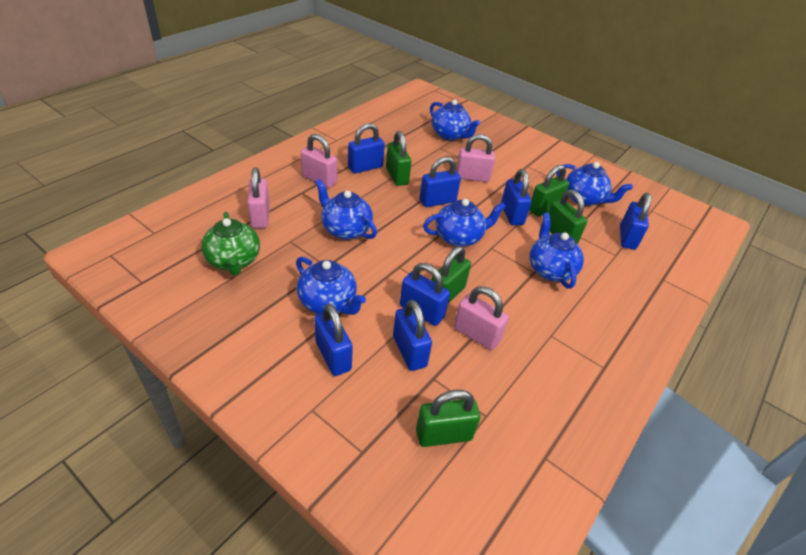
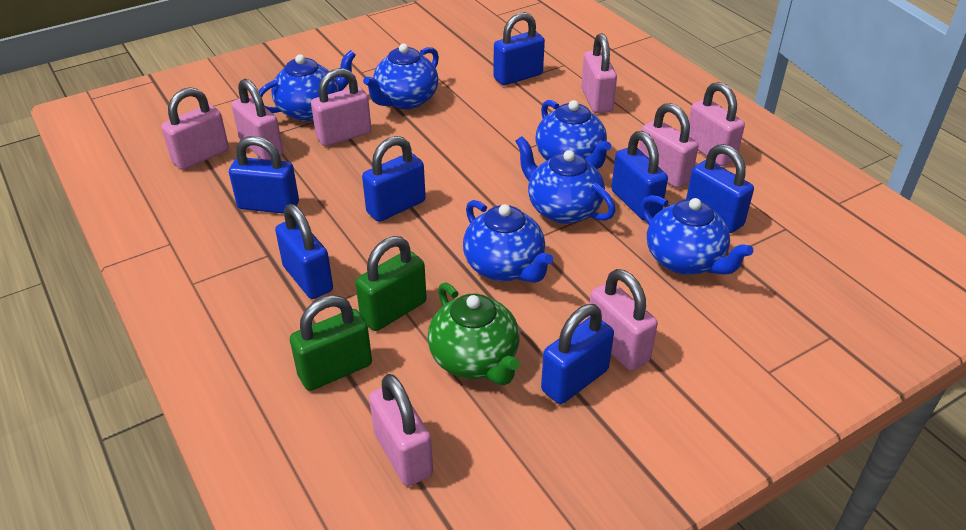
green padlock: [386,131,412,186] [416,390,480,447] [431,246,471,303] [529,165,569,217] [548,190,587,244] = 5 -> [290,295,372,391] [355,236,427,331] = 2
pink padlock: [247,168,270,228] [301,134,337,188] [454,286,509,350] [456,134,495,182] = 4 -> [161,87,229,170] [231,79,283,160] [311,68,372,146] [369,374,433,486] [581,33,617,113] [588,269,658,371] [639,103,699,188] [689,82,745,166] = 8

